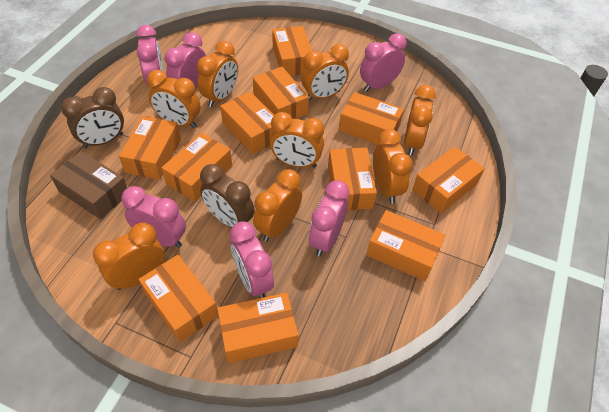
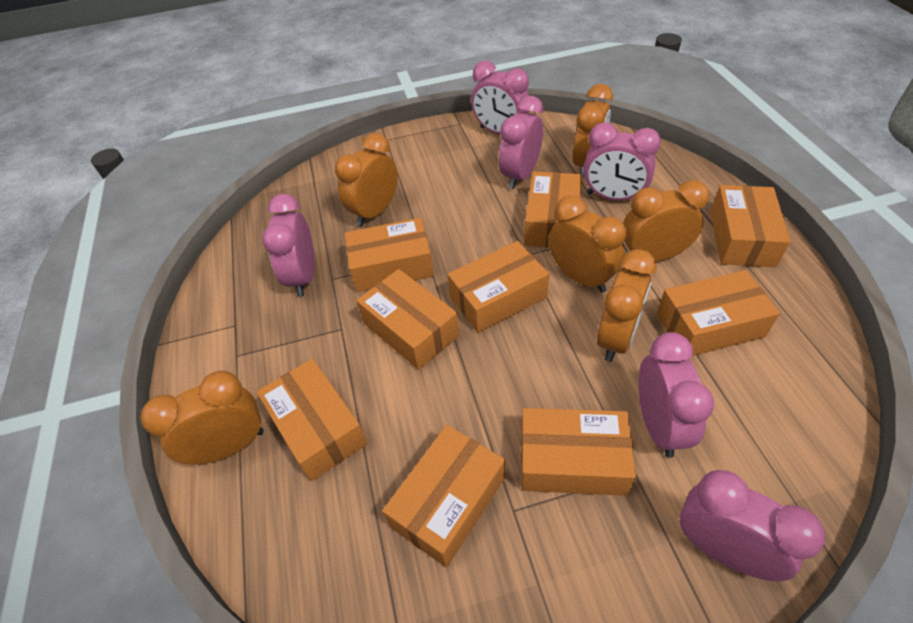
brown box: [50,151,127,219] = 1 -> none = 0
brown clock: [61,87,124,148] [200,164,255,228] = 2 -> none = 0
orange box: [119,116,181,180] [139,255,219,342] [162,133,232,202] [217,293,299,363] [220,91,274,154] [253,67,309,119] [272,26,312,76] [328,148,377,210] [339,92,404,145] [366,210,445,281] [412,146,485,213] = 11 -> [256,359,367,481] [345,218,434,292] [356,269,459,370] [382,425,505,567] [448,241,549,333] [521,408,636,496] [524,172,582,248] [657,270,780,356] [710,185,790,267] = 9
orange clock: [93,222,165,290] [147,70,200,128] [197,41,238,107] [253,169,302,242] [270,112,324,168] [301,44,349,101] [373,129,412,204] [404,85,436,156] = 8 -> [141,371,264,465] [335,133,398,226] [549,196,626,293] [573,84,613,178] [597,249,656,362] [623,180,709,262] = 6

